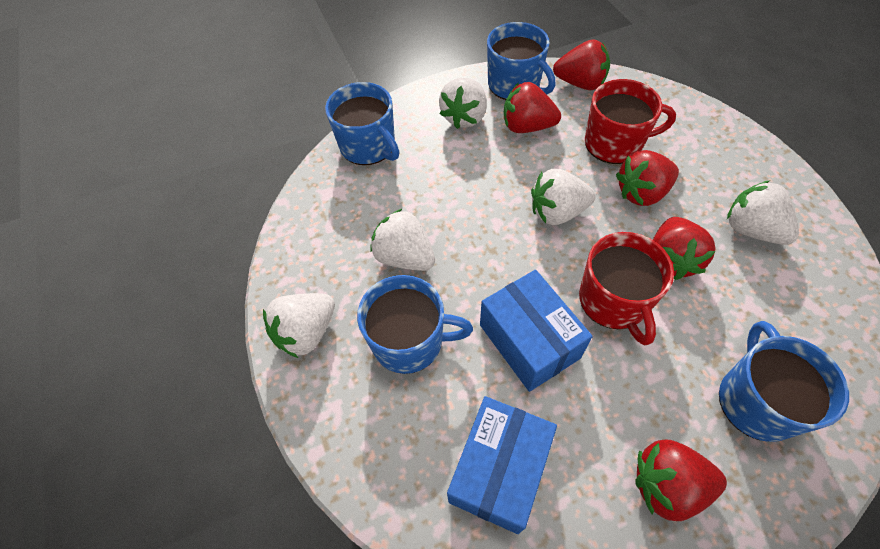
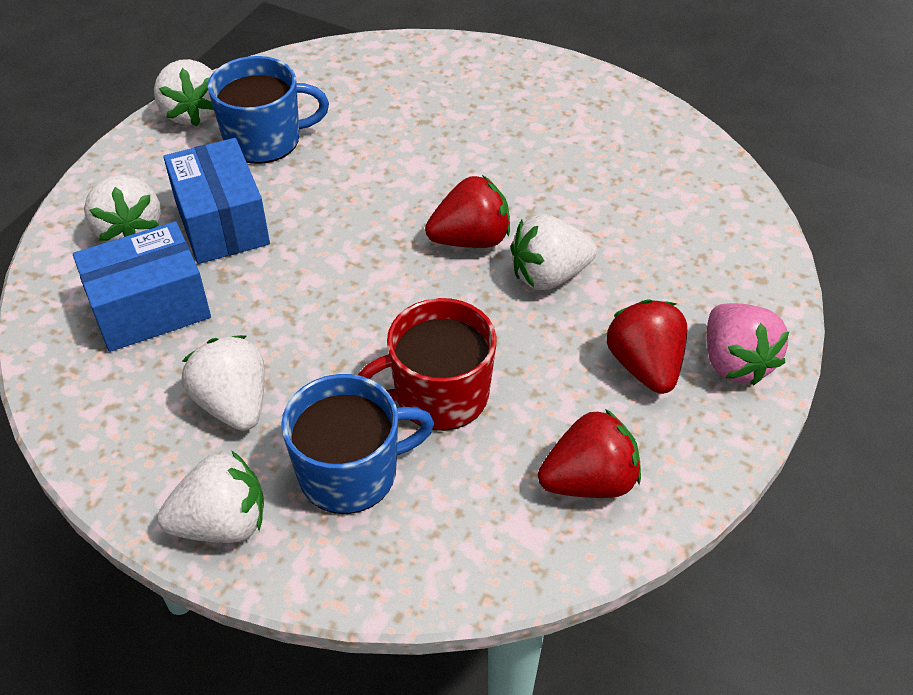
blue mug: [325,82,399,165] [357,275,473,374] [487,22,556,100] [719,321,849,442] = 4 -> [208,56,329,164] [281,374,434,514] = 2
pink strawberry: none = 0 -> [707,303,789,385] = 1
red mug: [579,232,674,345] [585,79,676,164] = 2 -> [358,298,497,431] = 1
red strawberry: [504,82,561,133] [553,39,610,90] [616,150,679,206] [635,440,727,521] [653,217,716,280] = 5 -> [425,175,510,248] [538,409,641,498] [607,299,687,394] = 3

